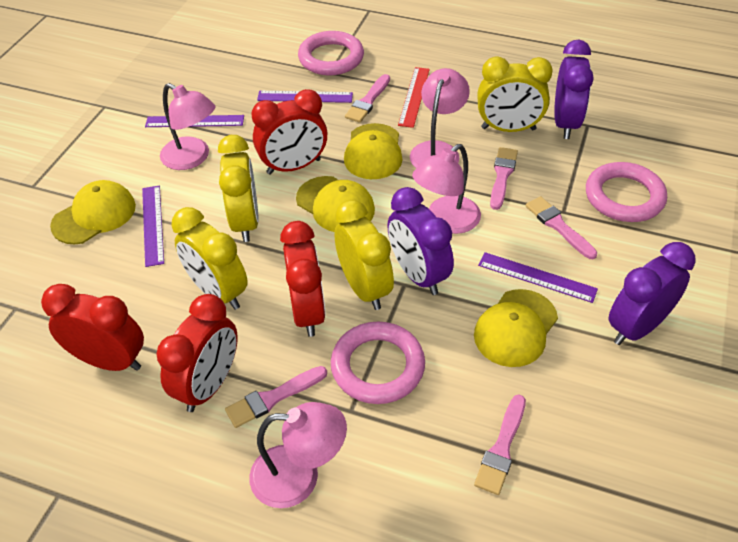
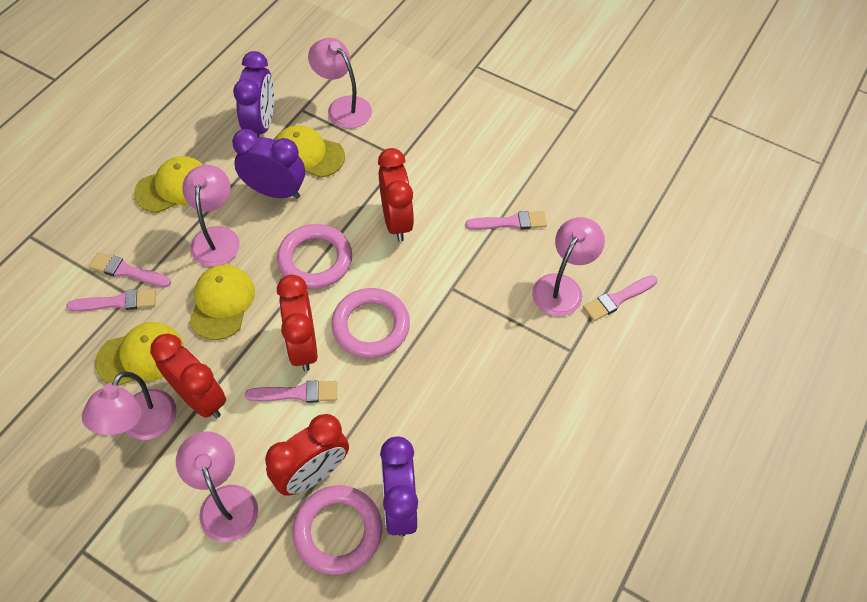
pink lamp: [160,83,216,170] [249,402,347,508] [410,68,470,168] [412,144,481,234] = 4 -> [82,372,177,440] [176,432,258,542] [182,165,240,267] [308,38,372,129] [532,217,605,316] = 5
purple ruler: [142,186,164,267] [145,115,244,127] [257,91,353,103] [478,252,598,303] = 4 -> none = 0
red ruler: [398,67,430,128] = 1 -> none = 0
yellow clock: [171,207,248,310] [218,135,259,242] [335,199,394,310] [477,56,553,132] = 4 -> none = 0

